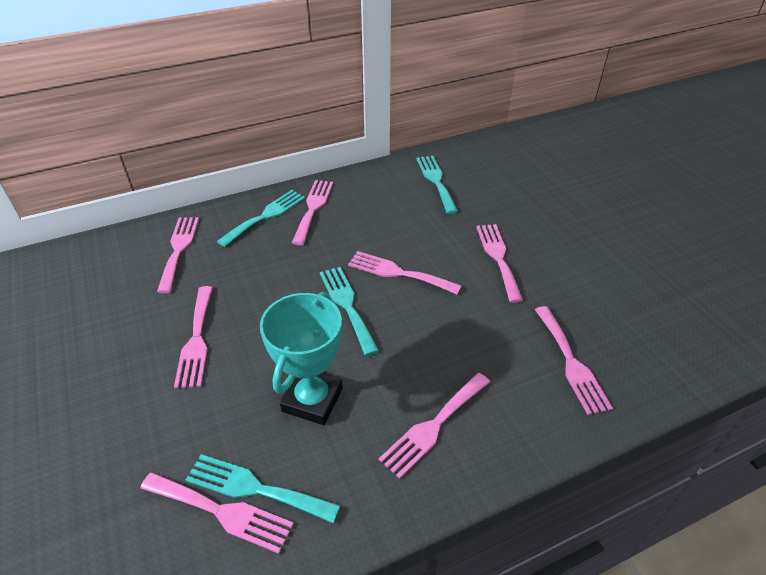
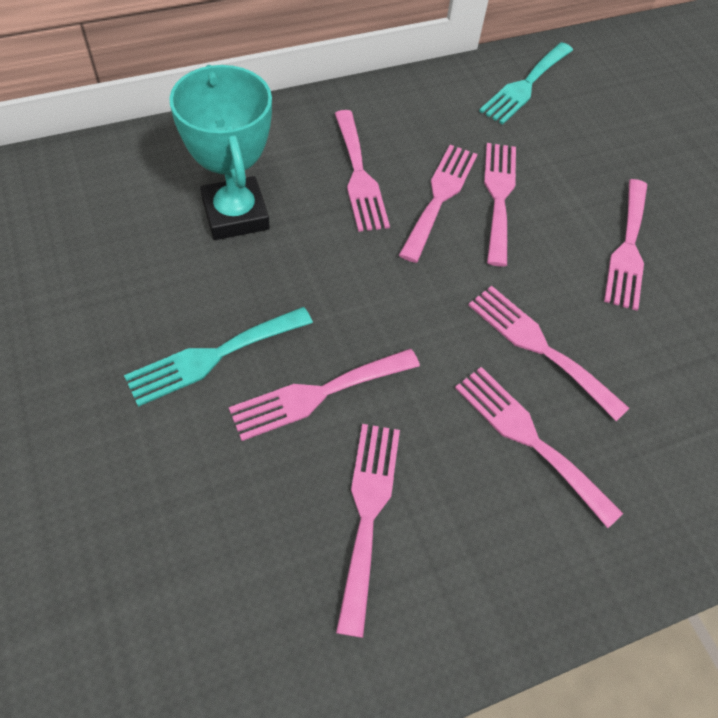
turquoise fork: [186,454,340,523] [217,190,305,247] [320,267,379,356] [416,156,458,214] = 4 -> [124,307,313,407] [479,42,573,125] = 2

